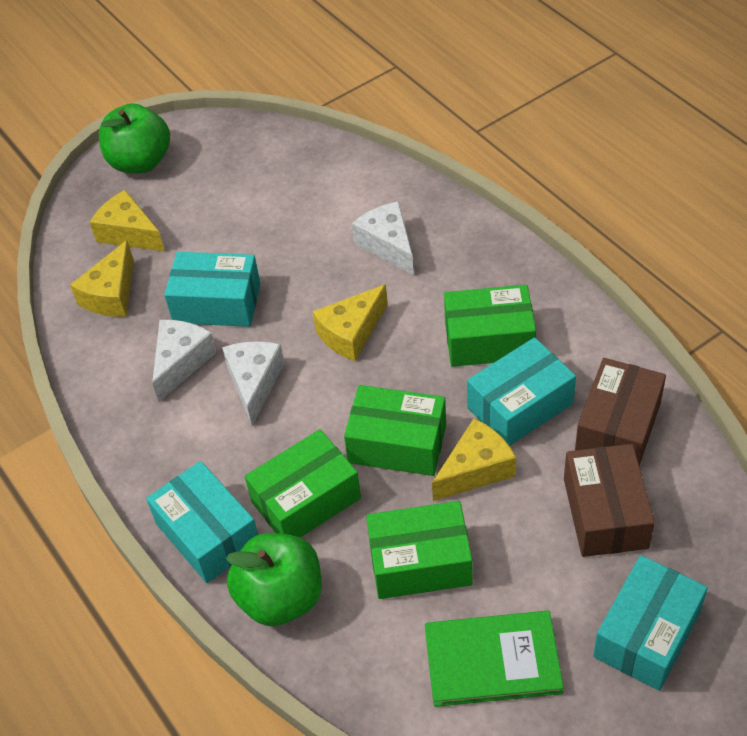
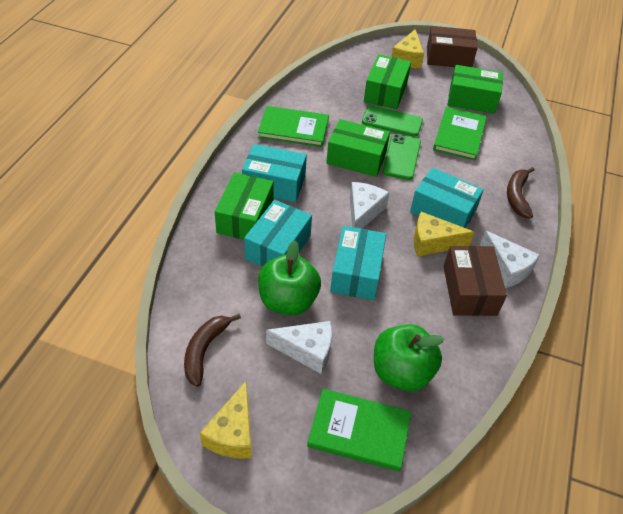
brown banana: none = 0 -> [184,314,241,387] [507,167,534,219] = 2
green book: [425,611,564,707] = 1 -> [258,106,329,147] [307,389,411,472] [433,107,487,160] = 3
green phone: none = 0 -> [362,106,423,137] [382,134,421,180] = 2
yellow cheese: [70,240,134,317] [90,190,165,252] [312,284,388,361] [432,418,516,501] = 4 -> [200,381,252,459] [391,30,424,68] [414,212,475,257] = 3

